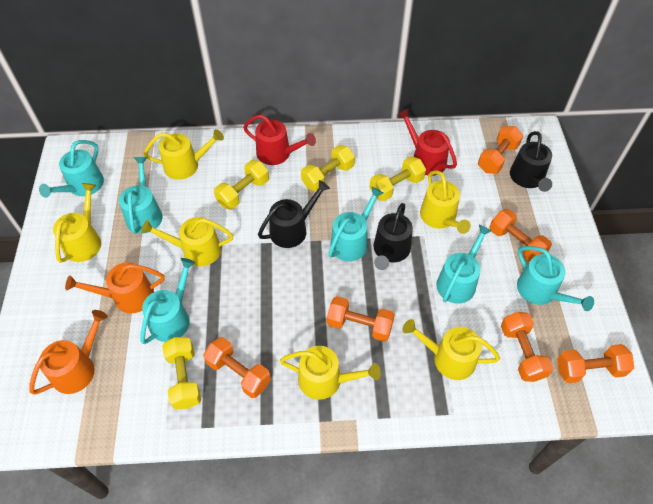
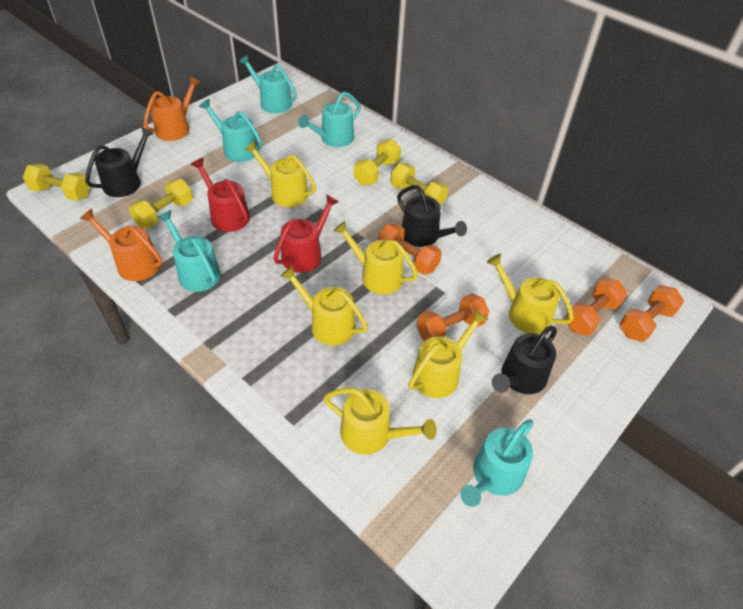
orange dumbbell: [203,337,271,398] [327,296,395,342] [478,126,523,174] [489,209,552,262] [501,312,553,382] [557,344,634,383] = 6 -> [378,223,442,275] [417,293,489,341] [565,278,627,336] [620,285,684,342] = 4
turquoise watering can: [39,140,104,198] [119,157,163,234] [140,258,196,344] [328,187,383,261] [436,225,492,303] [517,246,594,311] = 6 -> [157,210,221,292] [199,99,262,162] [239,55,297,113] [299,92,361,147] [460,420,533,507] = 5

